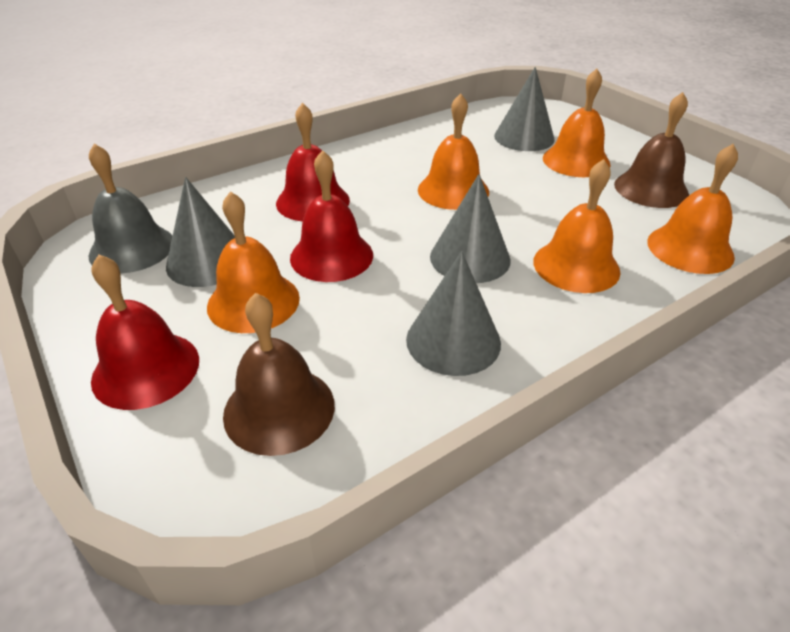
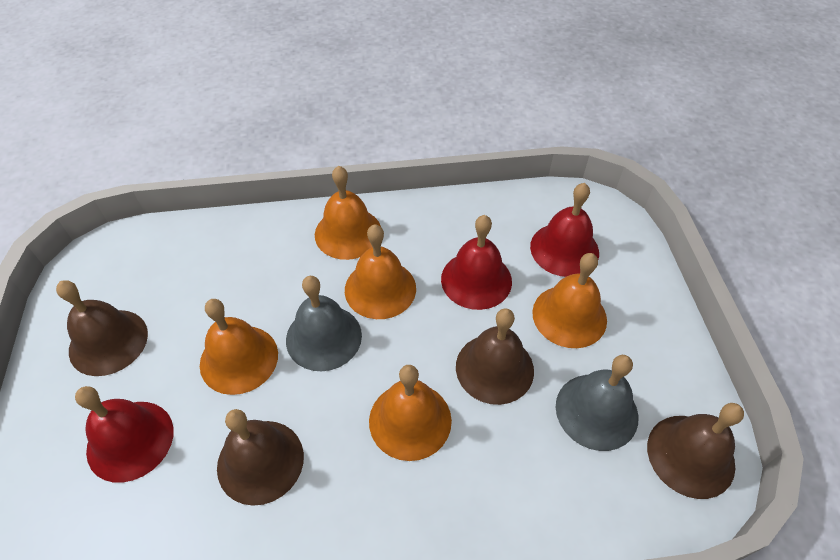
brown bell: [223,293,335,456] [614,92,689,208] = 2 -> [56,280,148,376] [217,409,304,506] [456,308,534,405] [647,403,744,499] = 4
grey bell: [89,143,172,274] = 1 -> [286,276,362,371] [556,355,638,451] = 2
grey cone: [166,177,235,287] [406,251,501,376] [430,174,511,283] [494,67,555,151] = 4 -> none = 0

